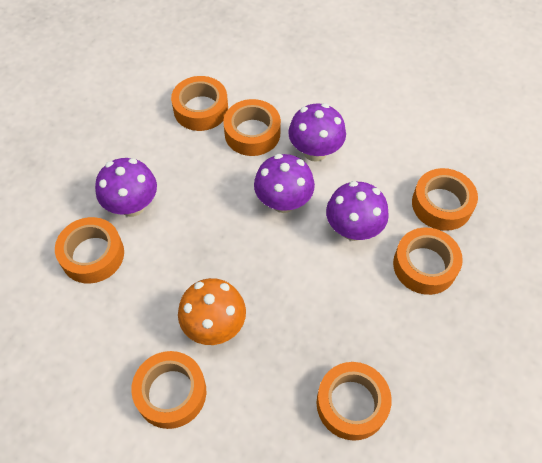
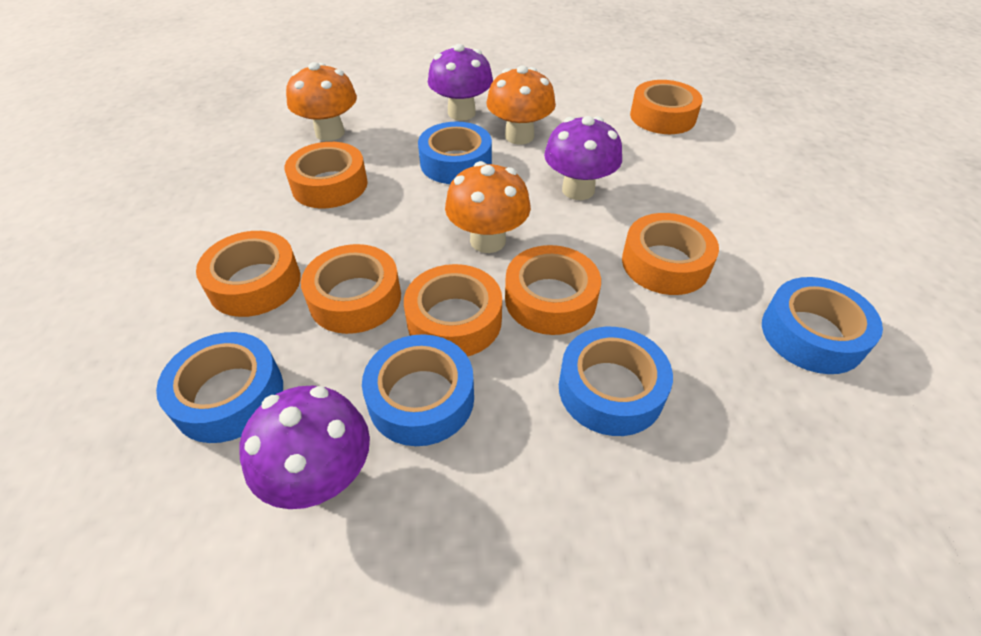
blue tape: none = 0 -> [156,332,283,443] [362,334,474,446] [418,122,492,184] [559,327,673,436] [762,277,883,374] = 5
orange mushroom: [178,278,246,345] = 1 -> [286,62,357,141] [445,161,531,253] [487,65,556,145] = 3
purple mushroom: [95,158,157,217] [254,154,315,213] [288,103,346,162] [326,181,389,241] = 4 -> [239,386,370,509] [428,44,493,121] [544,116,622,200] = 3

